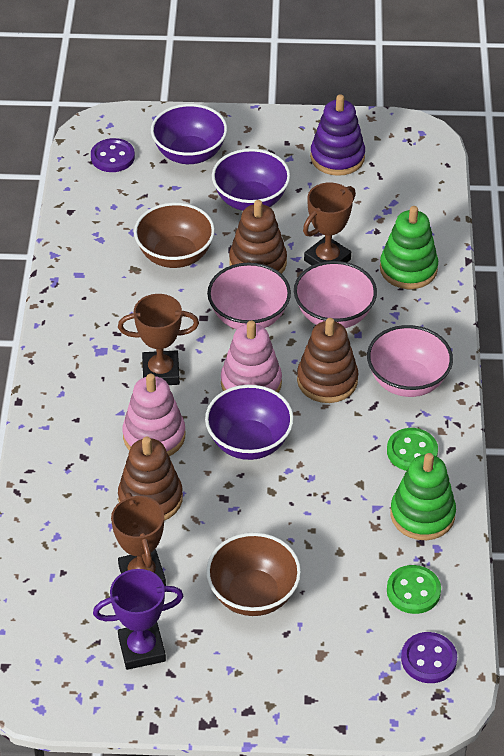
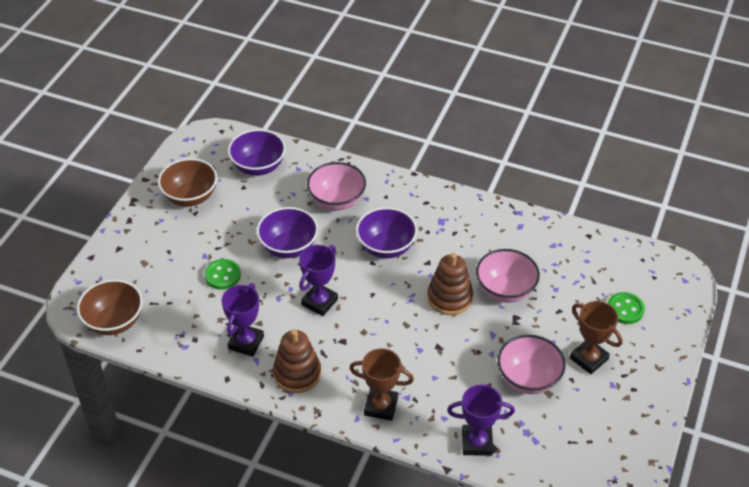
brown stacking toy: [118,437,183,521] [229,200,287,274] [297,318,358,403] = 3 -> [273,329,321,393] [427,253,473,315] = 2
brown trophy: [111,492,166,586] [118,294,199,385] [303,182,356,265] = 3 -> [349,348,414,421] [570,301,623,374] = 2
green stacking toy: [380,206,438,289] [390,453,456,540] = 2 -> none = 0
pink stacking toy: [122,374,185,456] [221,321,282,393] = 2 -> none = 0
purple button: [91,138,135,172] [401,632,457,683] = 2 -> none = 0
purple stacking toy: [310,94,365,176] = 1 -> none = 0
purple trophy: [93,569,183,670] = 1 -> [221,283,264,357] [299,245,338,316] [447,385,515,456] = 3

